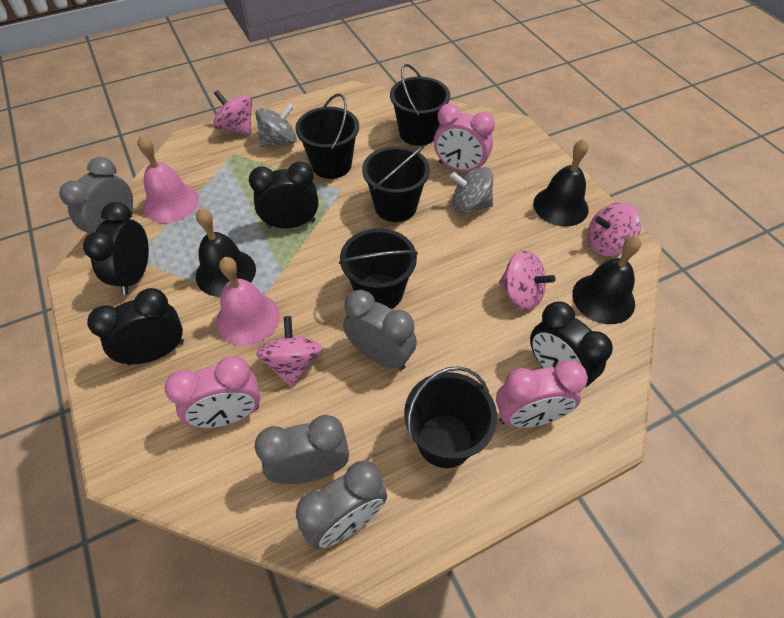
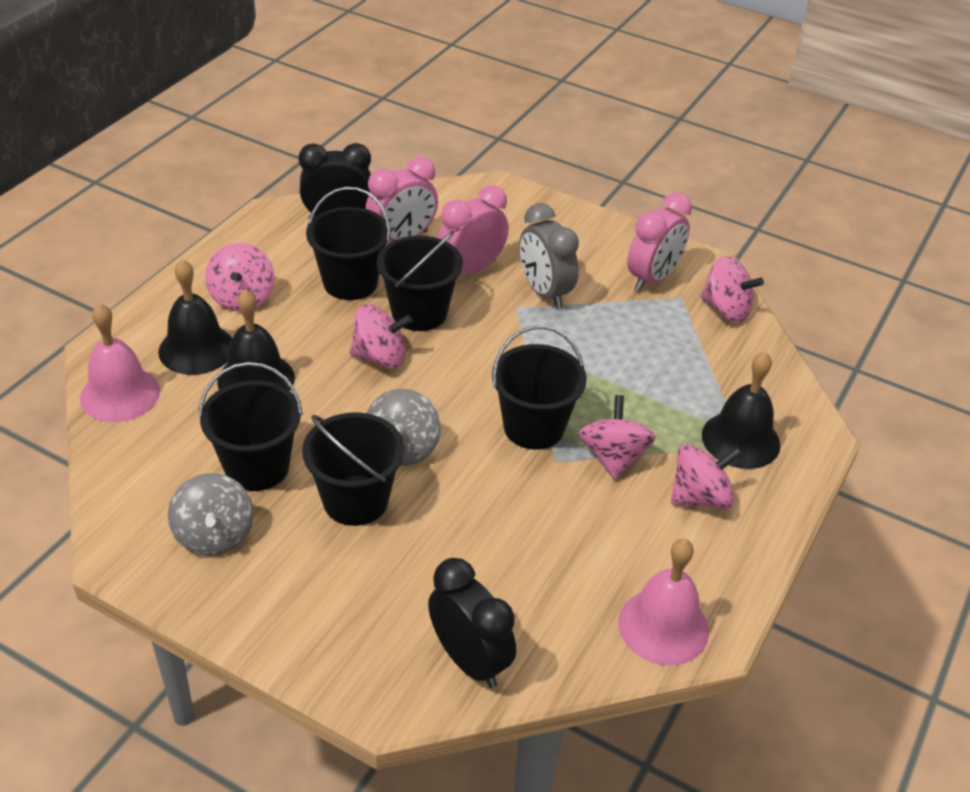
black clock: [83,202,149,295] [87,288,184,366] [249,161,318,228] [530,301,613,387] = 4 -> [299,143,371,219] [428,558,516,688] = 2
grey clock: [59,157,133,234] [255,415,349,484] [296,461,387,549] [343,290,417,370] = 4 -> [519,203,579,309] = 1
pink spinning top: [213,90,252,135] [256,316,322,387] [499,250,556,310] [588,202,641,256] = 4 -> [205,243,274,312] [349,305,412,369] [579,395,656,479] [671,444,742,509] [700,256,764,322] = 5

